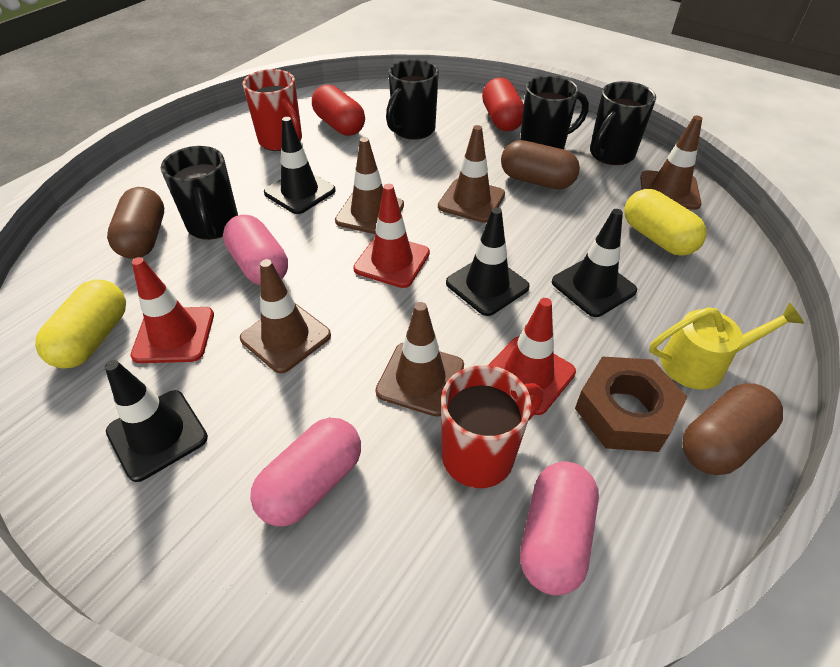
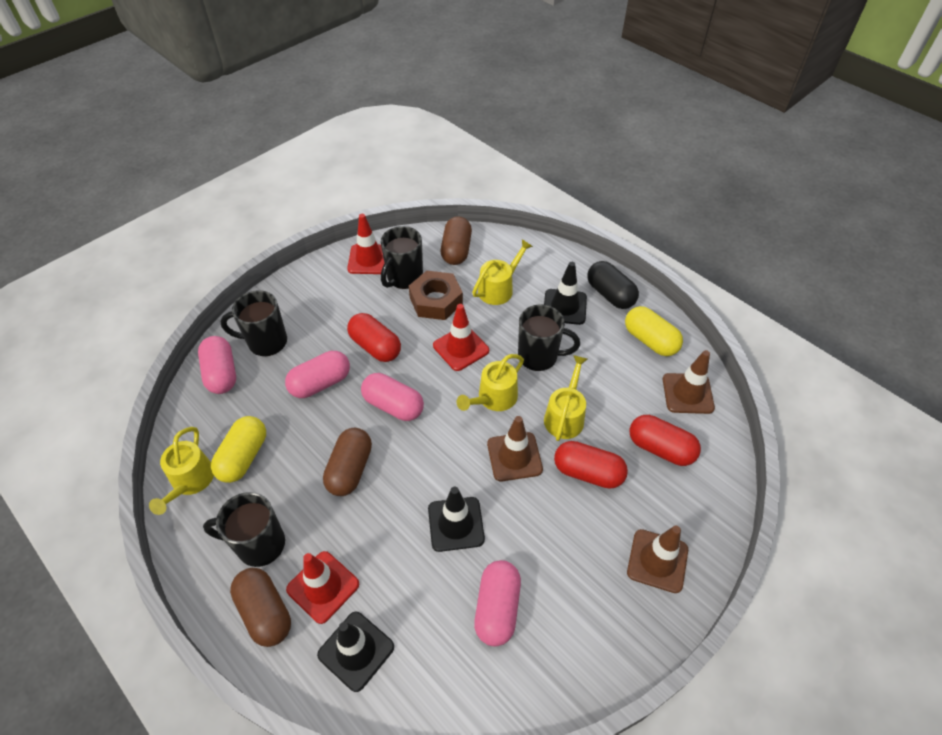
black capsule: none = 0 -> [587,261,639,309] = 1
black traffic cone: [105,360,208,482] [264,117,336,214] [446,207,530,316] [552,209,637,317] = 4 -> [317,612,394,692] [428,487,485,552] [544,262,587,325] = 3
brown traffic cone: [240,259,331,373] [335,137,404,234] [375,302,464,417] [438,125,505,223] [640,116,702,210] = 5 -> [487,416,543,481] [627,526,688,593] [663,350,715,414] = 3
pink capsule: [223,215,288,285] [250,418,361,526] [520,461,599,595] = 3 -> [198,336,236,394] [285,351,350,398] [361,373,424,421] [474,560,521,646] = 4
red capsule: [312,84,365,136] [482,78,524,131] = 2 -> [347,313,401,362] [554,441,628,489] [630,415,701,466] = 3
red mug: [242,69,302,151] [441,365,543,488] = 2 -> none = 0
yellow watering can: [649,302,804,389] = 1 -> [149,427,214,515] [457,354,524,411] [472,239,533,305] [544,355,588,441] = 4

